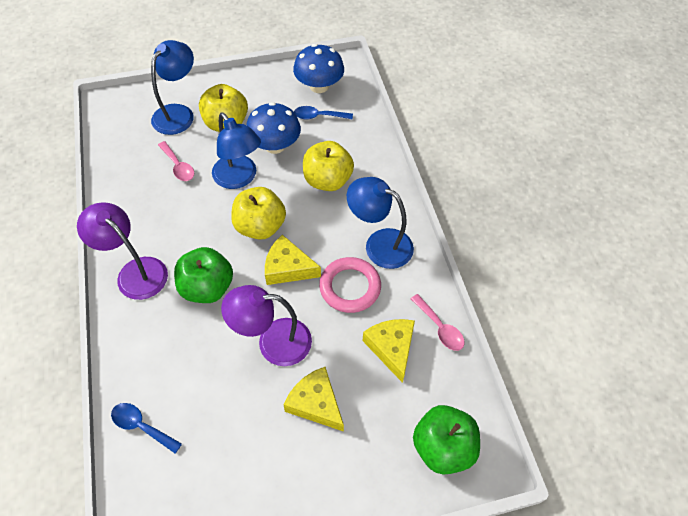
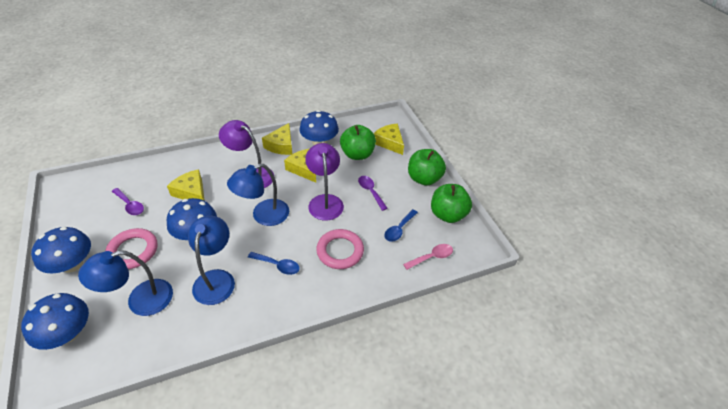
blue mushroom: [246,102,301,154] [293,44,344,93] = 2 -> [21,293,89,350] [31,227,91,273] [166,198,217,240] [299,110,339,145] = 4
green apple: [174,247,233,303] [413,405,480,474] = 2 -> [340,125,376,160] [408,149,446,186] [431,184,472,223] = 3
pink ring: [319,257,381,313] = 1 -> [105,228,158,269] [316,229,364,269] = 2
pink spoon: [158,141,194,181] [411,294,465,351] = 2 -> [403,244,453,270] = 1
purple spoon: none = 0 -> [112,188,144,215] [358,176,388,211] = 2
yellow apple: [199,84,248,132] [231,187,286,240] [303,141,354,191] = 3 -> none = 0
yellow cheese: [265,235,321,285] [283,367,344,432] [362,319,415,383] = 3 -> [167,169,205,201] [262,123,292,155] [284,149,316,183] [374,124,404,155] = 4

